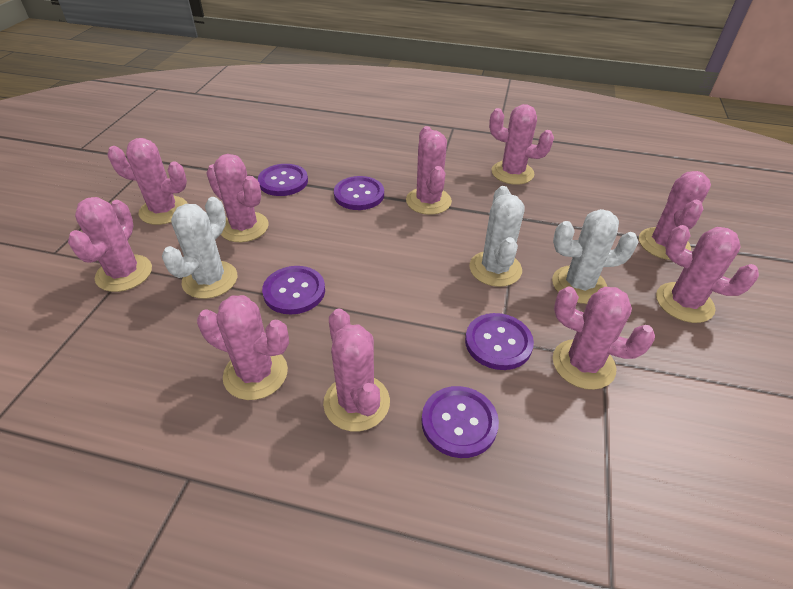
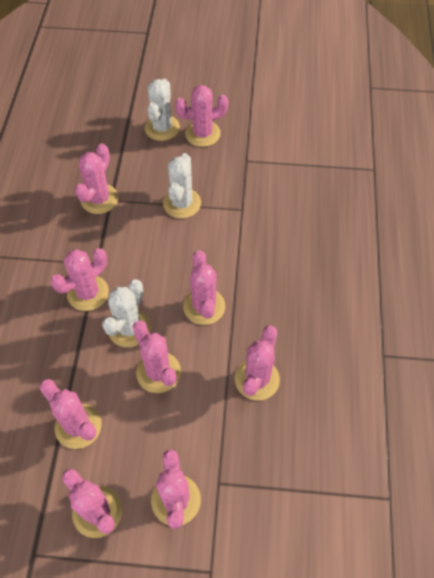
pink cactus: [68,197,152,292] [107,138,188,225] [197,295,289,400] [207,154,269,242] [323,308,390,432] [406,126,452,215] [489,104,554,185] [553,287,655,390] [639,171,711,260] [656,225,759,323] = 10 -> [39,379,102,449] [50,248,109,311] [62,469,122,538] [75,144,119,214] [132,321,181,393] [151,450,201,529] [175,85,229,147] [183,250,225,325] [235,325,280,400] = 9
purple button: [258,164,308,196] [262,266,325,314] [334,176,384,210] [422,386,499,458] [465,313,534,370] = 5 -> none = 0

